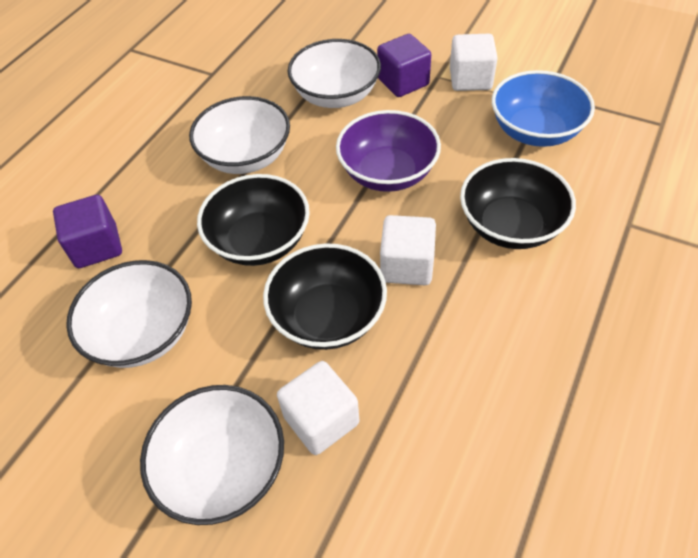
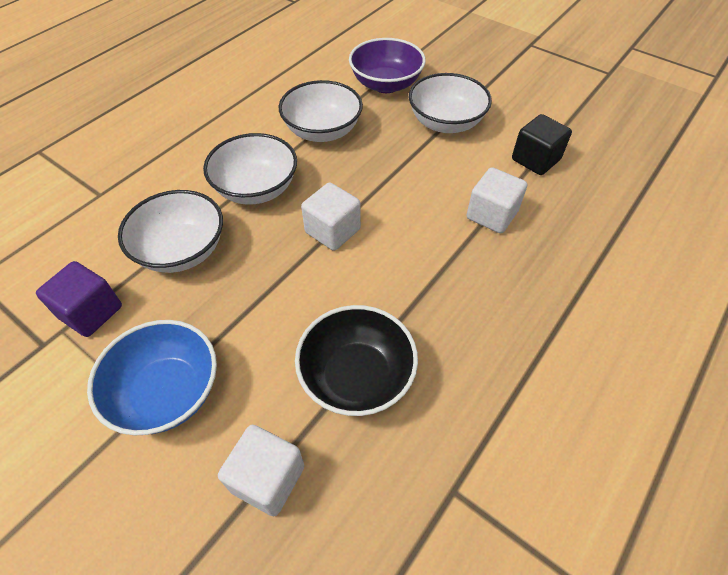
black bowl: [197,174,310,266] [263,243,387,350] [460,158,576,249] = 3 -> [295,305,418,416] = 1
black cube: none = 0 -> [512,114,572,175] = 1
purple cube: [53,195,122,268] [377,34,431,97] = 2 -> [36,261,122,337] = 1

